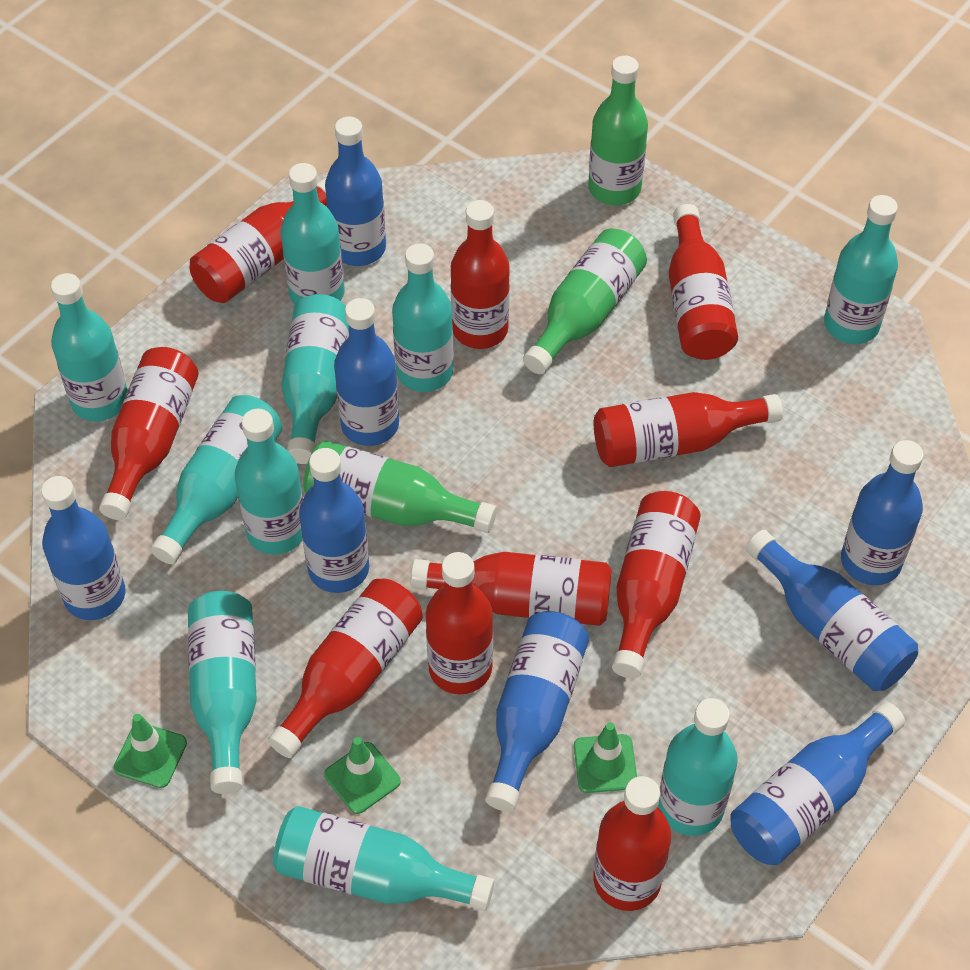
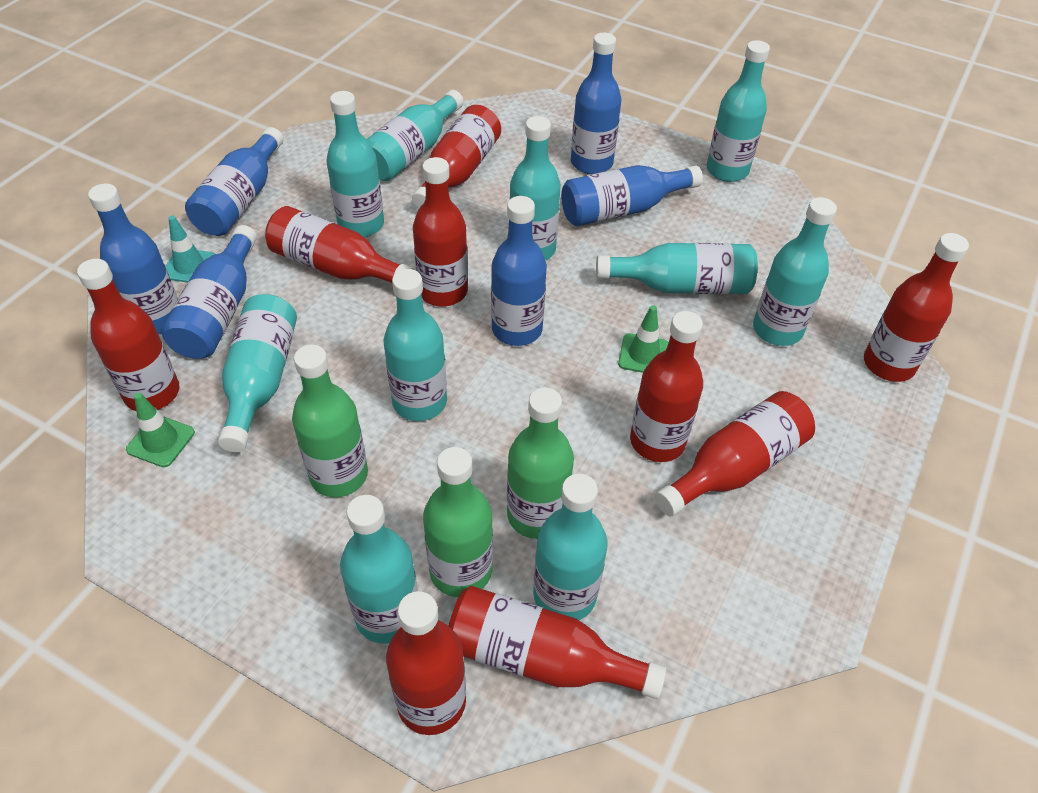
blue bottle: [41,476,126,620] [299,448,369,593] [325,116,386,266] [334,298,399,446] [485,611,589,812] [730,702,905,865] [745,530,918,691] [841,440,924,585] = 8 -> [88,184,178,335] [161,225,257,359] [185,127,283,236] [491,196,547,346] [561,165,703,226] [571,33,622,174] = 6
green traffic cone: [114,714,187,788] [324,737,401,814] [574,722,637,793] = 3 -> [126,393,195,467] [618,305,669,373] = 2
red bottle: [99,347,198,520] [189,178,327,303] [268,579,423,758] [411,552,612,626] [426,552,493,694] [451,200,510,349] [593,776,671,911] [594,392,783,467] [612,491,701,678] [669,204,738,360] = 10 -> [77,259,179,411] [265,206,414,283] [386,591,466,735] [412,105,501,208] [413,157,468,306] [449,586,666,699] [630,311,703,462] [655,391,815,516] [864,233,969,382] = 9
turquoise traffic cone: none = 0 -> [166,216,215,283] = 1

